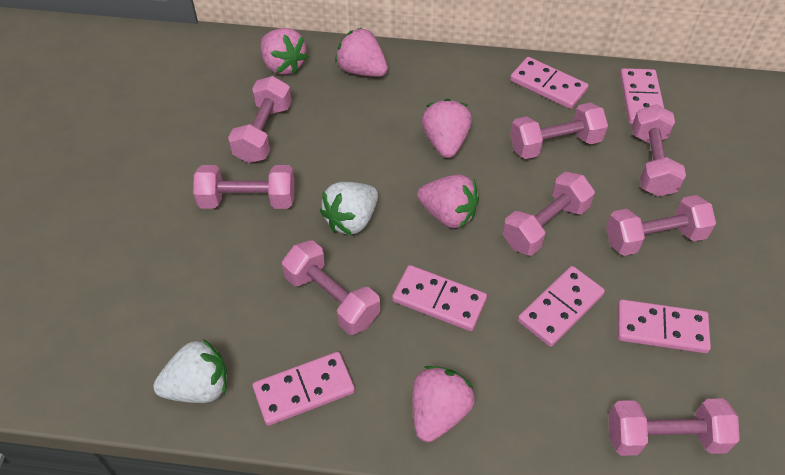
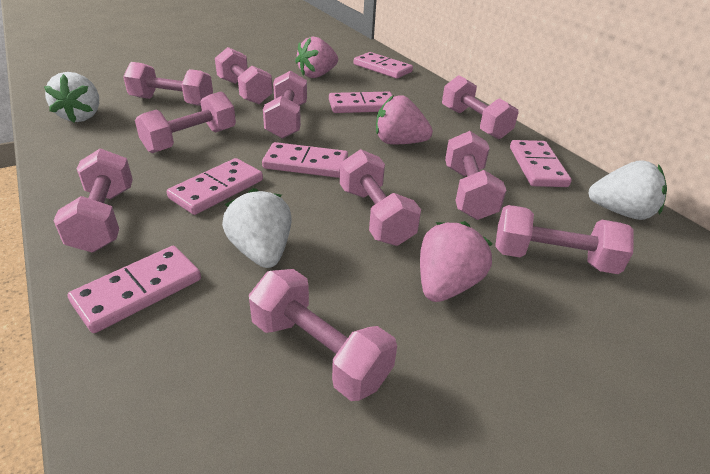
pink dumbbell: [193,165,294,209] [228,76,292,163] [282,240,380,335] [503,172,595,256] [510,102,608,159] [606,195,716,256] [609,398,740,456] [632,104,686,197] = 8 -> [53,148,133,252] [123,62,213,106] [135,92,236,153] [215,47,273,104] [249,269,397,401] [263,70,307,139] [340,149,421,246] [442,75,518,139] [445,131,506,220] [495,205,634,274] = 10
pink strawberry: [261,28,308,75] [335,28,388,77] [412,366,475,442] [417,175,479,229] [422,98,472,158] = 5 -> [295,37,338,78] [376,95,433,144] [420,221,493,302] = 3
white strawberry: [153,339,227,403] [320,182,378,235] = 2 -> [44,72,99,123] [222,188,291,268] [588,160,667,220] = 3

